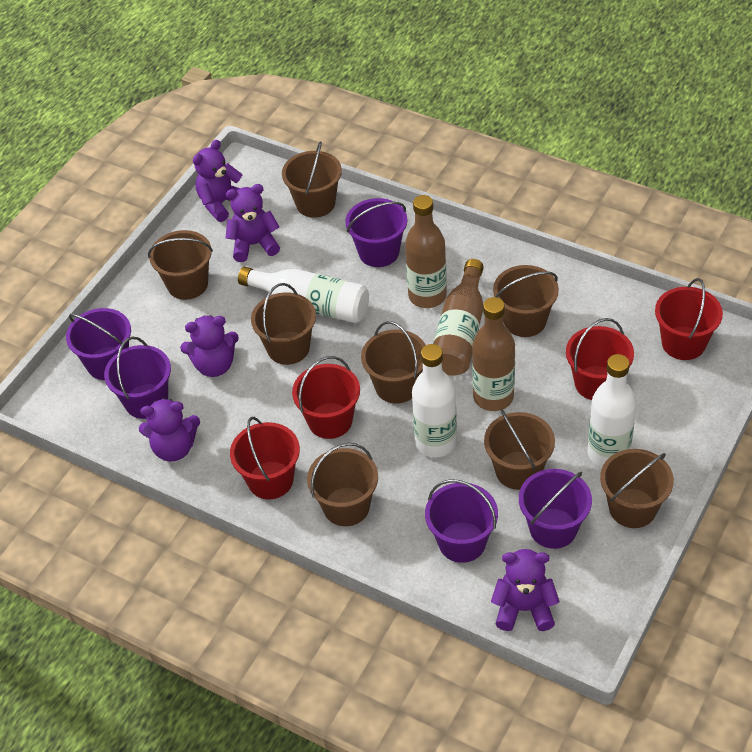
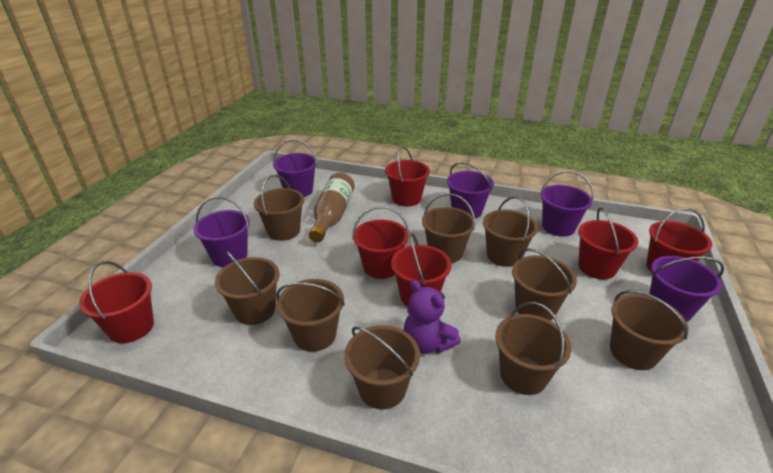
brown bottle: [405,195,447,308] [433,259,484,376] [472,297,515,411] = 3 -> [309,172,355,243] = 1
brown bucket: [148,230,213,300] [251,283,316,365] [282,141,342,218] [307,443,378,526] [361,321,426,404] [484,409,555,490] [493,265,559,337] [600,449,674,528] = 8 -> [215,251,279,325] [254,175,304,241] [276,279,345,352] [344,325,420,409] [422,193,476,263] [483,196,538,267] [495,302,571,395] [512,248,577,321] [610,290,689,370] = 9
purple teddy bear: [139,398,200,461] [180,315,239,377] [193,140,242,222] [226,184,280,262] [491,549,559,631] = 5 -> [404,280,461,354] = 1
red bucket: [230,417,300,499] [292,356,360,439] [566,318,634,400] [655,278,723,360] = 4 -> [79,261,154,343] [352,206,409,279] [385,147,430,206] [391,233,451,307] [578,207,638,280] [646,208,712,272] = 6
white bottle: [238,267,369,323] [412,344,457,458] [588,354,636,467] = 3 -> none = 0

